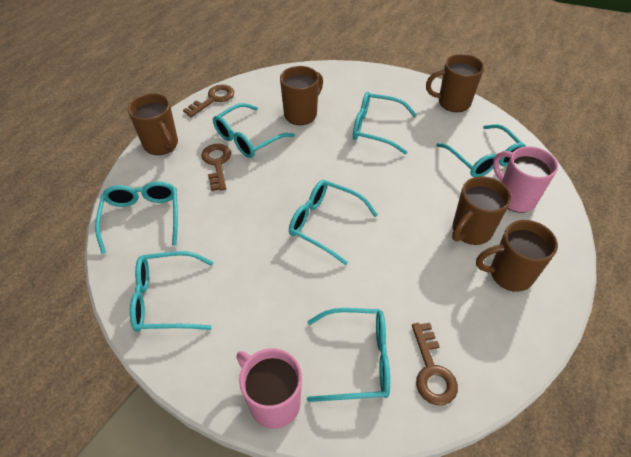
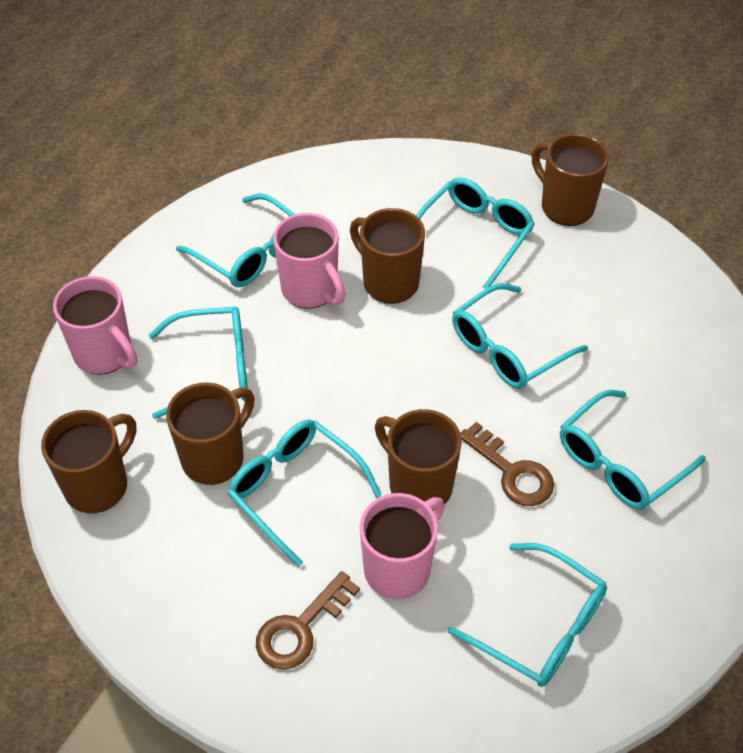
brown key: [183,85,234,117] [201,144,231,191] [412,323,458,405] = 3 -> [256,571,360,670] [460,422,554,506] = 2
pink mug: [237,348,302,429] [493,146,558,213] = 2 -> [53,276,137,375] [273,213,346,309] [360,493,444,599] = 3

